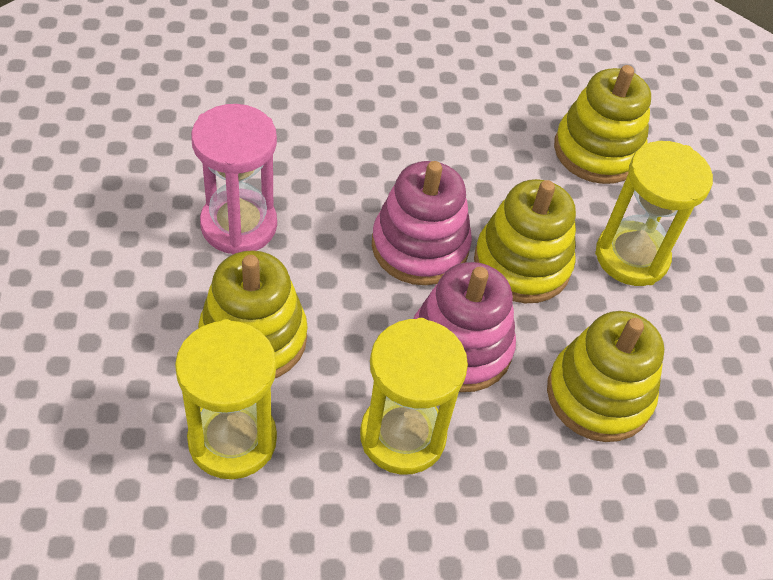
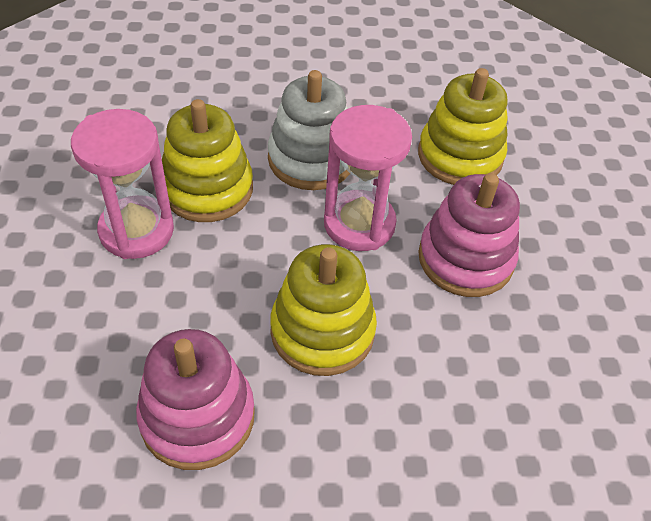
pink hourglass: [191,104,277,254] = 1 -> [71,109,174,259] [324,105,412,251] = 2
white stacking toy: none = 0 -> [268,70,350,190] = 1
yellow hourglass: [175,319,277,479] [360,318,468,475] [595,141,713,286] = 3 -> none = 0
yellow stacking toy: [198,250,307,378] [474,179,576,303] [547,311,664,442] [554,65,651,184] = 4 -> [162,99,253,222] [270,244,377,376] [418,68,508,185] = 3

